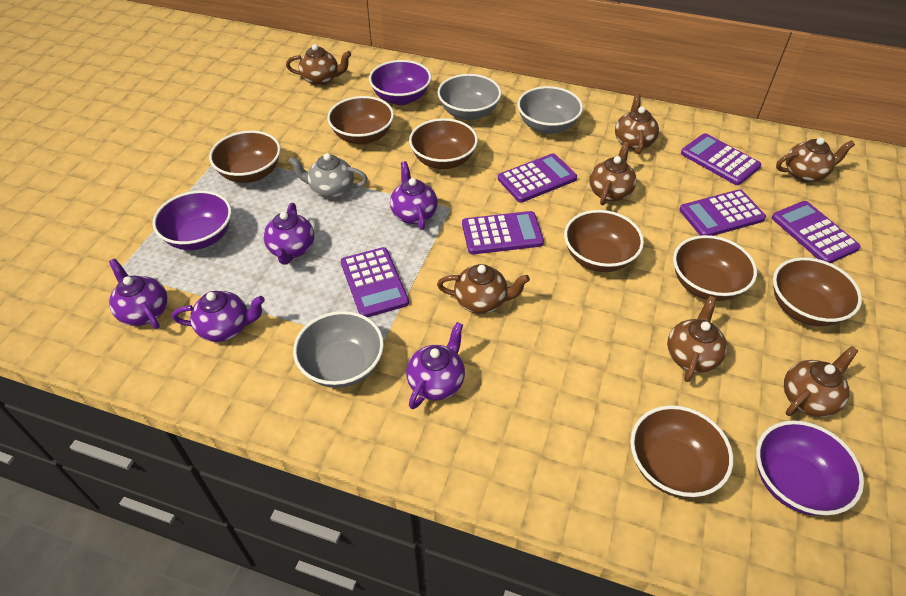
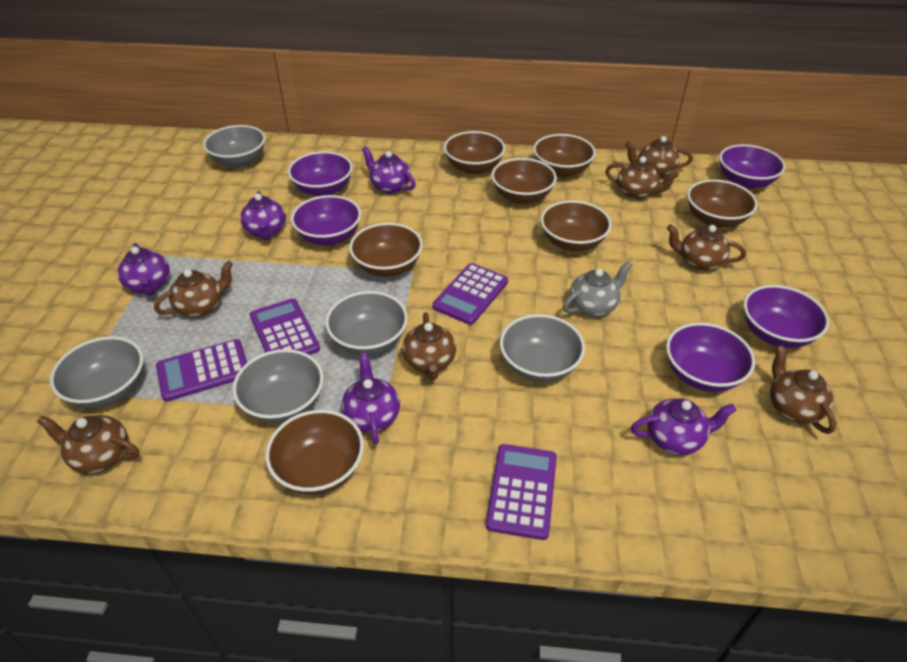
grey bowl: [293,311,384,388] [437,74,501,120] [517,86,583,134] = 3 -> [50,336,144,408] [203,125,266,168] [232,349,324,423] [325,291,408,355] [500,314,585,382] = 5
purple bowl: [153,191,232,250] [369,60,431,105] [756,420,864,516] = 3 -> [288,151,353,196] [291,195,361,245] [666,323,755,392] [719,144,785,189] [743,285,829,348] = 5
purple calculator: [341,247,409,317] [462,211,544,254] [498,153,577,203] [679,189,766,236] [681,133,761,185] [772,201,861,263] = 6 -> [156,339,247,402] [250,298,320,355] [432,263,508,325] [486,444,557,540] = 4

